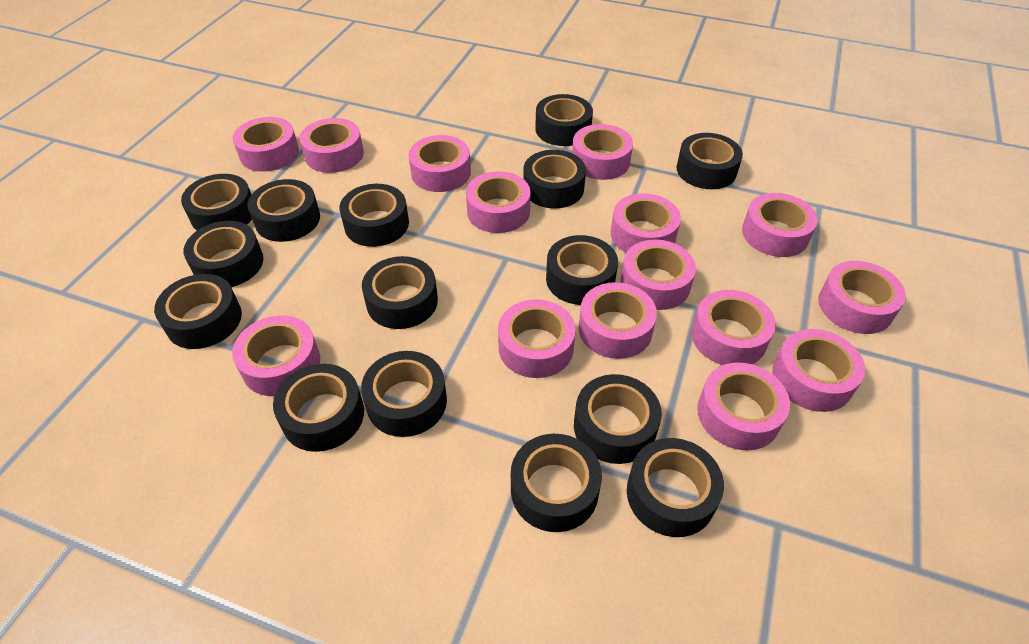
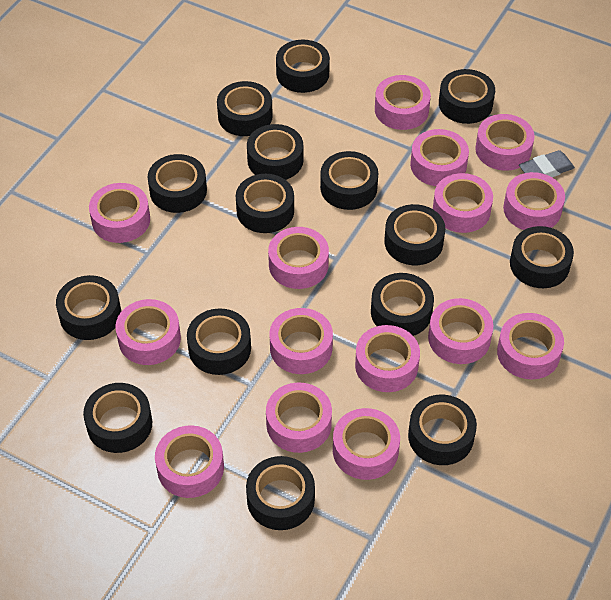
grey eraser: none = 0 -> [519,150,575,177] = 1

